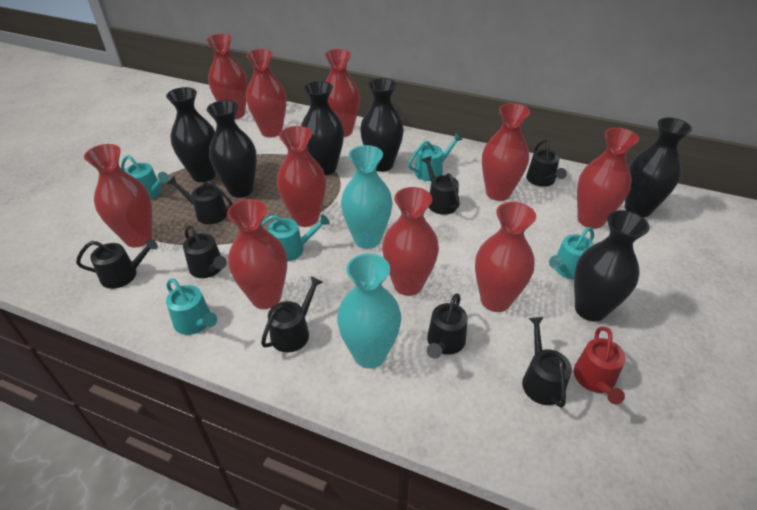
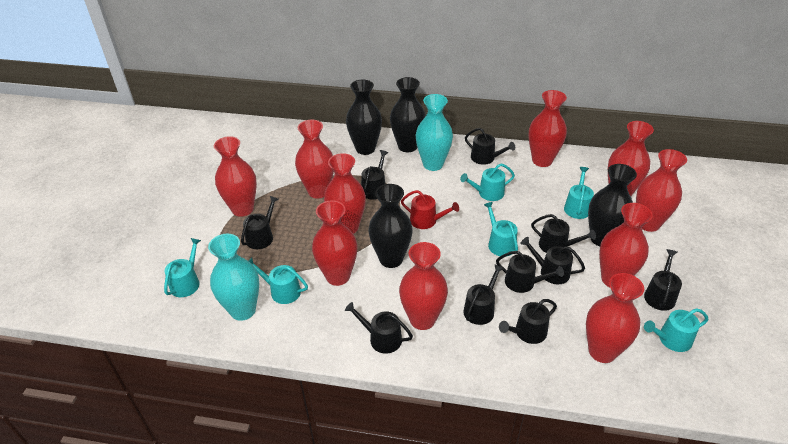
black vase: [166,87,216,182] [207,100,257,198] [301,81,344,175] [360,78,404,172] [574,210,649,322] [625,118,692,217] = 6 -> [346,80,382,155] [368,184,413,268] [390,77,426,152] [588,164,637,246] = 4
black watering can: [76,238,158,289] [167,176,233,224] [183,225,227,278] [261,276,323,352] [422,156,460,215] [427,293,468,359] [522,317,572,408] [526,140,567,187] = 8 -> [241,196,278,249] [345,302,413,354] [361,150,388,200] [463,264,504,325] [465,128,515,165] [496,251,564,293] [499,299,557,344] [520,237,585,284] [531,214,596,253] [644,249,682,311] = 10
turquoise watering can: [121,155,169,199] [166,278,217,335] [262,214,330,262] [408,133,463,181] [549,227,594,279] = 5 -> [164,238,201,297] [249,258,308,304] [460,164,515,201] [484,202,518,256] [564,167,594,219] [644,308,708,352] = 6

